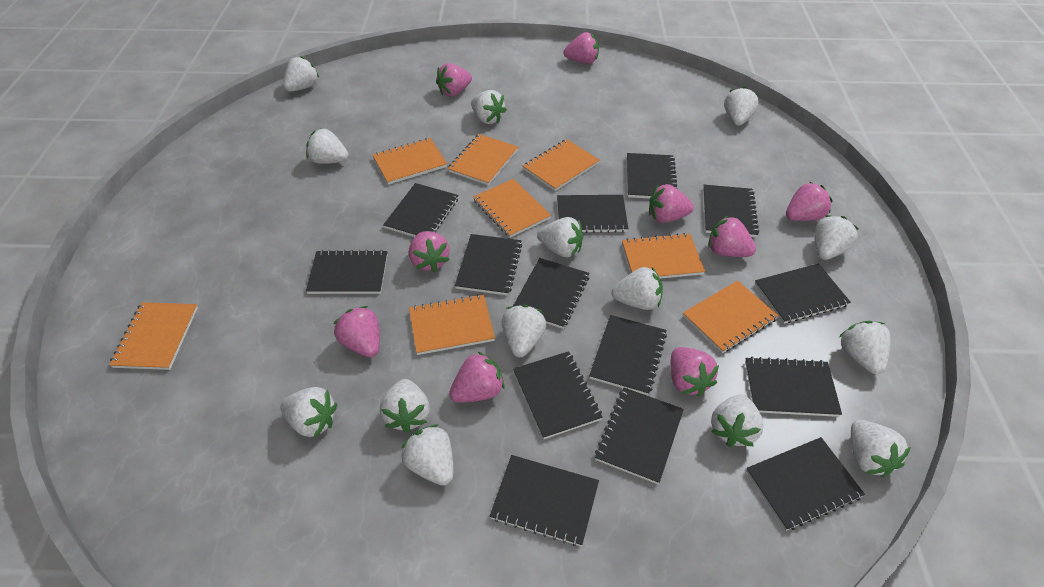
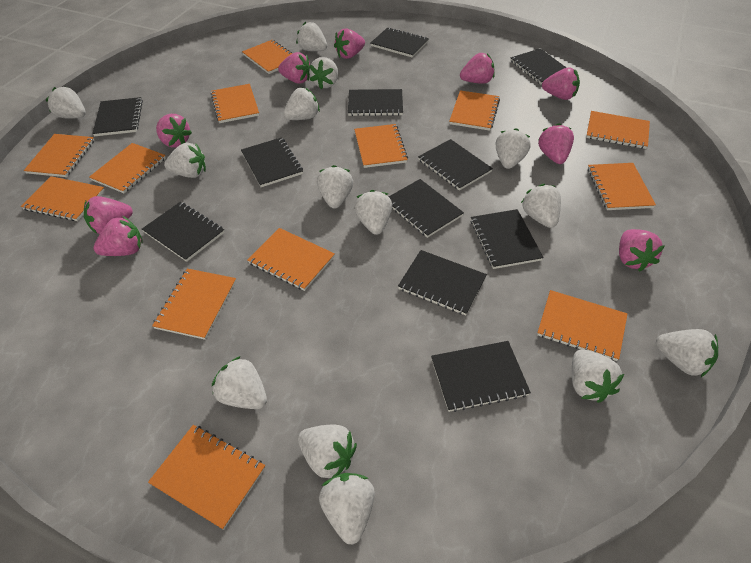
black notebook: [306,250,388,294] [383,183,458,237] [455,234,522,295] [490,455,599,546] [513,258,590,329] [513,351,603,439] [557,195,628,233] [589,315,667,395] [595,387,684,484] [627,153,678,198] [703,185,759,237] [745,357,842,417] [746,437,865,531] [755,263,851,324] = 14 -> [92,97,143,136] [142,202,225,262] [241,137,303,187] [348,89,403,116] [371,27,429,58] [389,179,464,238] [398,250,487,316] [418,139,493,191] [431,341,531,412] [471,209,544,269] [510,49,567,84] = 11
orange notebook: [109,302,198,370] [373,138,447,185] [409,294,495,355] [448,134,518,185] [473,179,551,238] [523,139,600,191] [622,233,705,279] [683,280,779,353] = 8 -> [21,176,105,221] [24,134,95,177] [89,143,166,193] [148,425,265,530] [152,269,236,340] [211,84,259,123] [242,40,293,74] [247,228,335,291] [354,124,408,168] [449,90,500,131] [537,290,627,361] [586,111,650,149] [588,163,656,210] = 13

